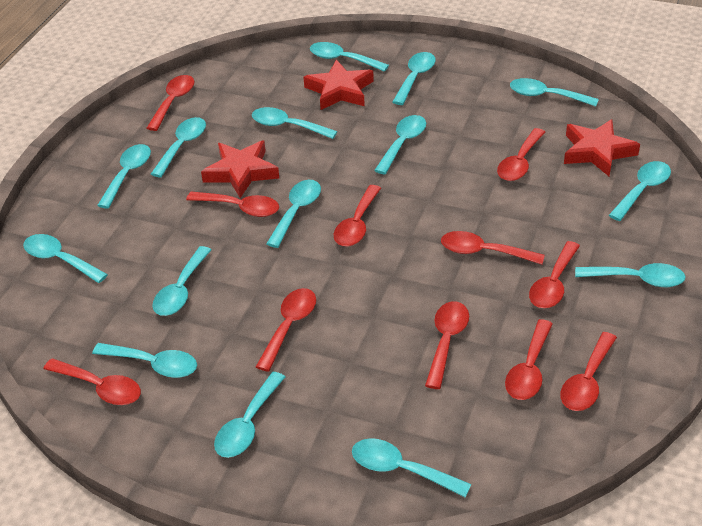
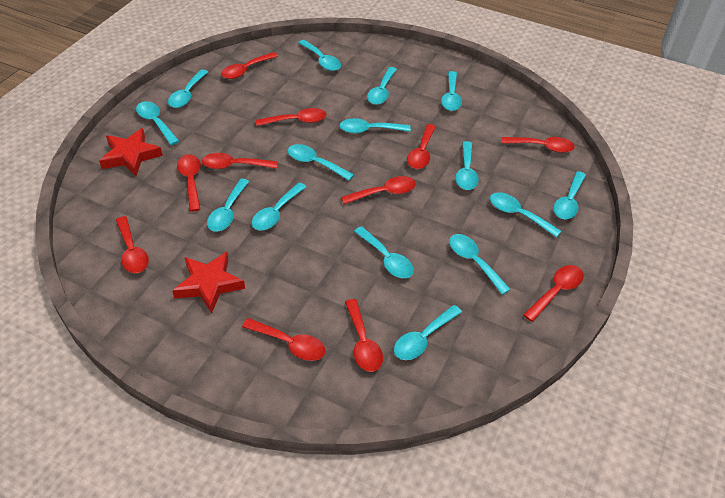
red star: [201,140,279,198] [303,60,374,110] [564,119,640,177] = 3 -> [99,128,163,176] [172,252,245,313] = 2

